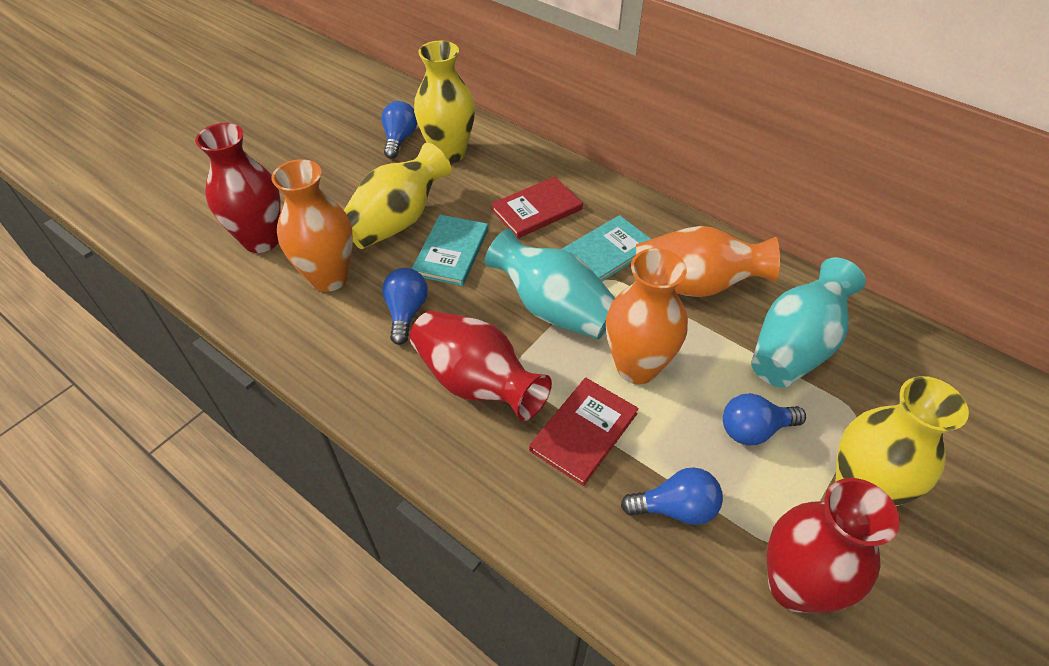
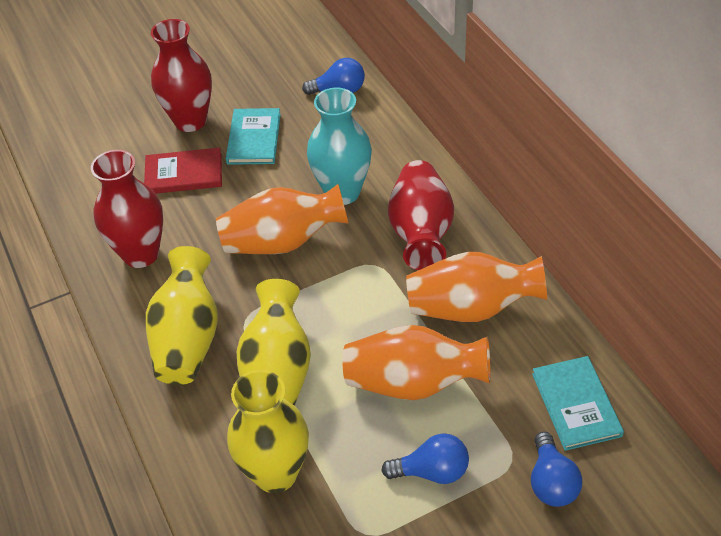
blue light bulb: [382,101,417,159] [382,268,428,345] [621,467,723,525] [723,393,806,445] = 4 -> [302,58,365,95] [382,433,469,484] [531,432,582,507] = 3
red book: [491,177,583,238] [529,378,639,486] = 2 -> [144,148,222,194] = 1
turquoise vase: [485,229,615,339] [751,257,866,388] = 2 -> [307,88,372,205] = 1

